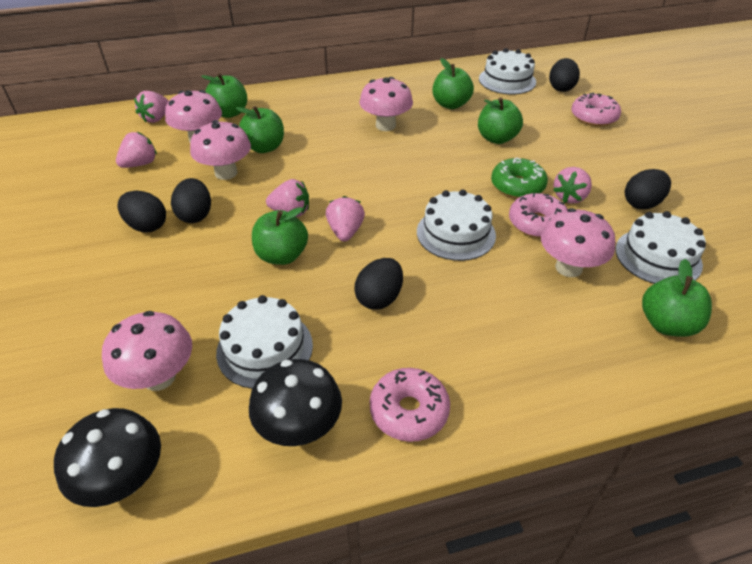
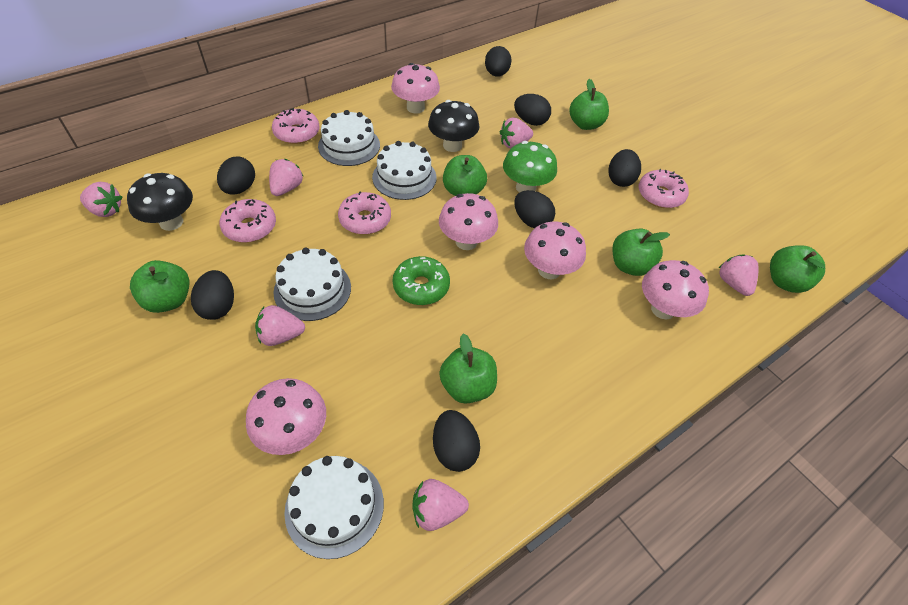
black egg: [118,190,166,232] [171,178,211,223] [354,258,403,310] [549,58,580,92] [625,169,671,209] = 5 -> [191,270,234,320] [217,157,255,195] [433,410,480,472] [485,46,511,77] [514,94,551,126] [514,190,555,228] [608,149,641,187] = 7
green mushroom: none = 0 -> [503,141,557,193] = 1
pink donut: [370,368,450,442] [509,193,568,238] [571,92,621,127] = 3 -> [219,199,276,243] [272,108,320,144] [338,192,391,235] [639,169,689,208] = 4
pink strawberry: [116,132,157,168] [134,91,169,123] [266,179,309,217] [326,196,365,241] [553,167,592,204] = 5 -> [80,182,122,217] [255,305,305,346] [269,159,303,196] [412,479,469,531] [500,117,533,148] [719,254,759,296] = 6

